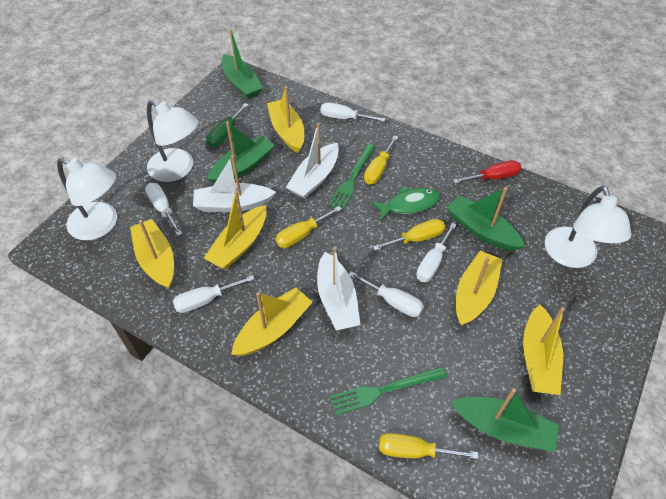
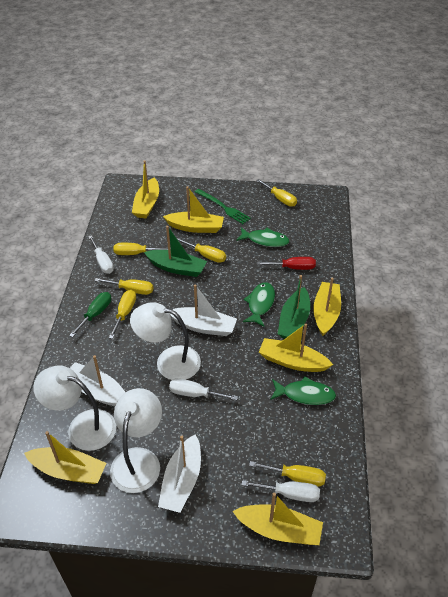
green boat: [207,121,275,184] [222,29,263,99] [447,187,525,251] [451,388,559,452] = 4 -> [144,226,207,277] [278,275,310,339] = 2
green fish: [371,187,440,221] = 1 -> [236,228,289,247] [243,282,275,327] [270,376,336,405] = 3
green fork: [328,144,376,211] [330,366,447,415] = 2 -> [195,189,251,224] = 1
white screwdriver: [145,183,182,236] [173,275,255,313] [320,102,385,122] [349,271,424,317] [416,223,456,282] = 5 -> [88,235,114,274] [169,378,238,400] [241,480,320,502] = 3
yellow screwdriver: [276,206,342,248] [364,135,398,185] [373,219,445,251] [379,433,478,459] = 4 -> [95,278,153,295] [109,290,136,339] [113,243,171,255] [177,238,226,263] [249,461,326,487] [256,179,297,206] = 6

